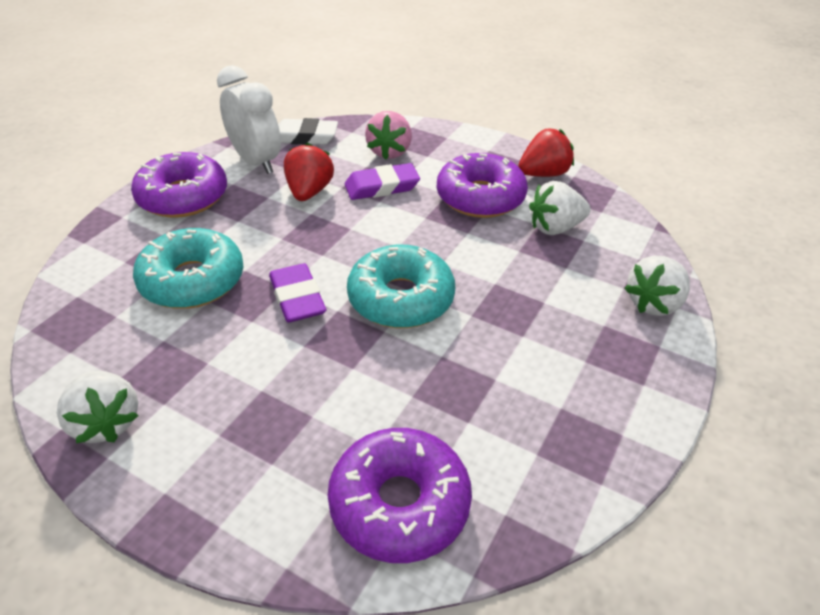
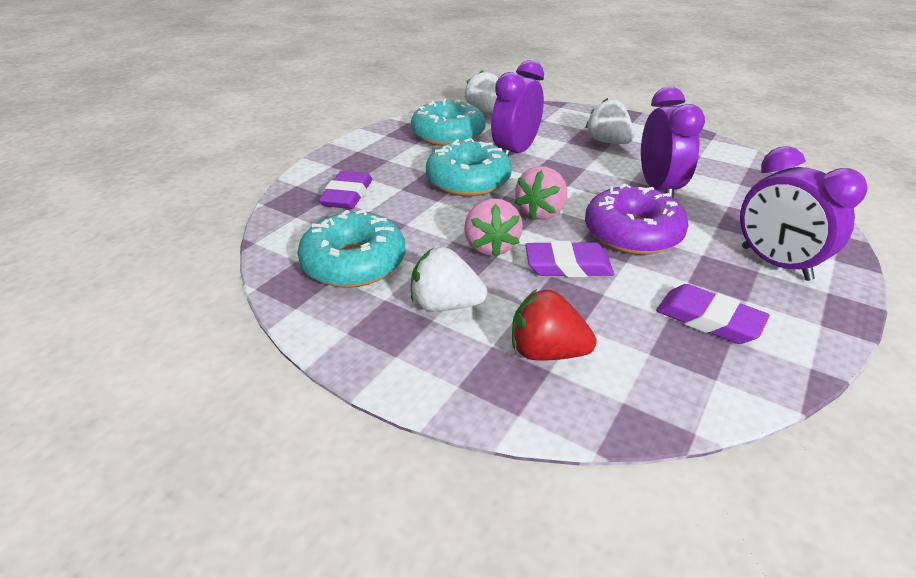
pink strawberry: [365,111,412,160] = 1 -> [464,198,523,258] [514,166,567,220] = 2
purple clock: none = 0 -> [491,60,544,157] [641,86,705,198] [740,146,868,281] = 3
purple donut: [131,152,227,218] [327,428,472,563] [437,153,528,218] = 3 -> [585,184,689,255] = 1
purple eraser: [269,263,326,322] [345,163,420,200] = 2 -> [318,171,372,209] [525,241,614,277] [656,284,770,344] = 3
red strawberry: [284,142,334,201] [518,128,574,177] = 2 -> [512,289,597,361] = 1
turquoise donut: [133,228,244,309] [347,245,455,328] = 2 -> [297,210,406,288] [411,98,486,146] [426,138,512,196] = 3
white clock: [217,65,281,174] = 1 -> none = 0
white eraser: [278,118,338,145] = 1 -> none = 0

